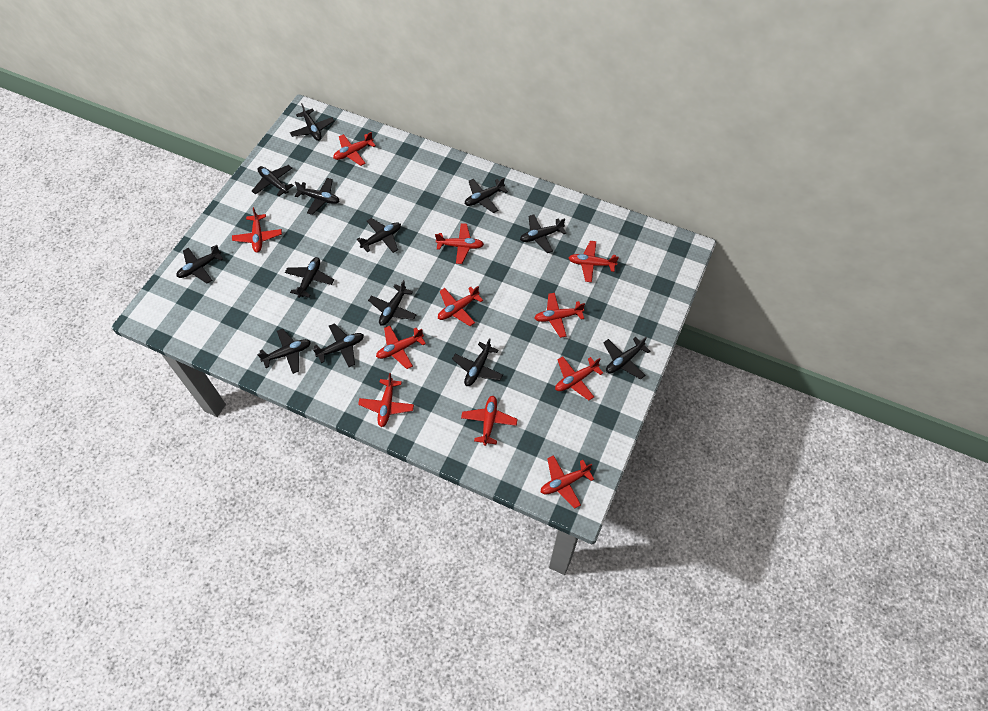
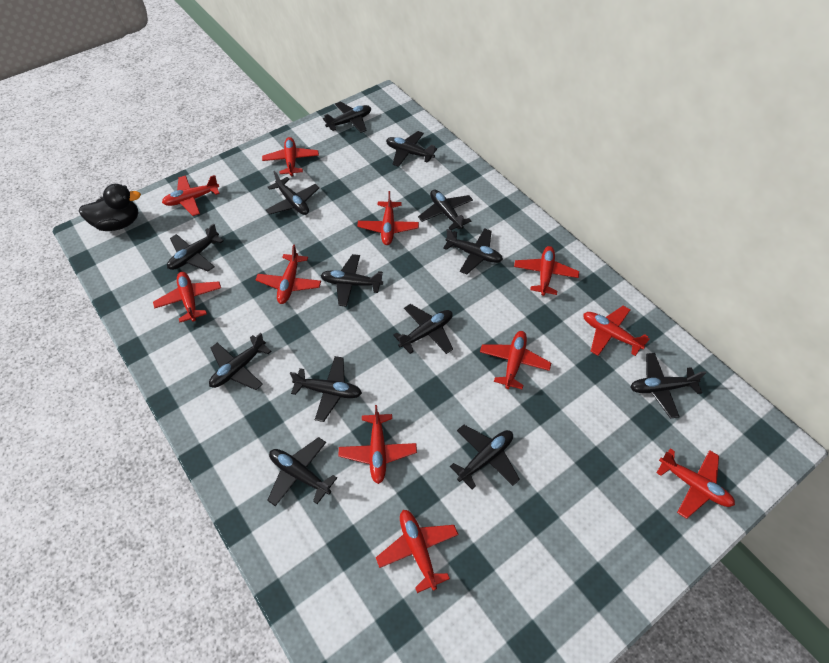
black duck: none = 0 -> [79,184,141,231] = 1

